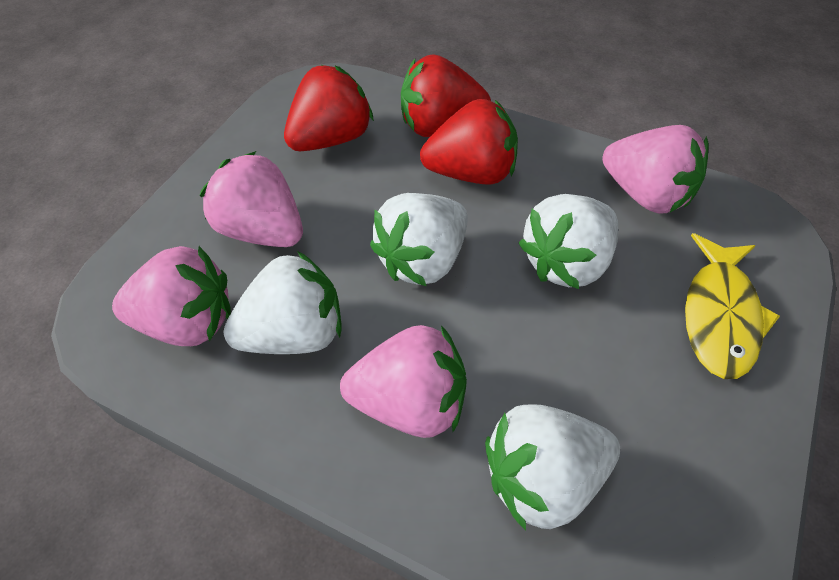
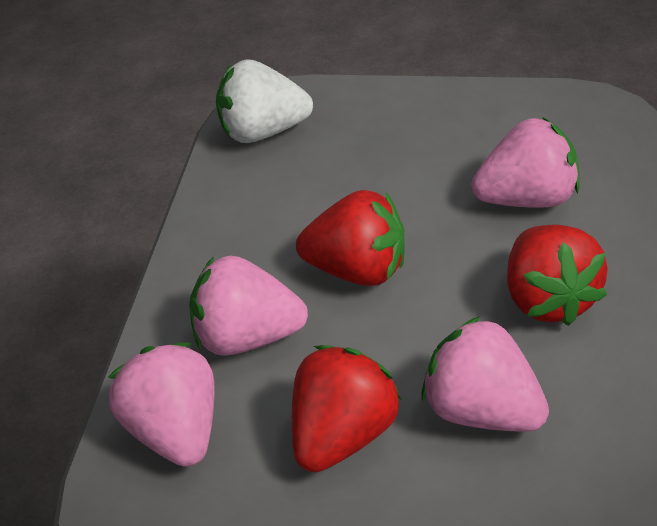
white strawberry: [224,251,342,354] [370,193,468,286] [485,404,620,530] [519,194,618,289] = 4 -> [216,59,313,143] = 1
yellow fish: [685,233,780,379] = 1 -> none = 0

